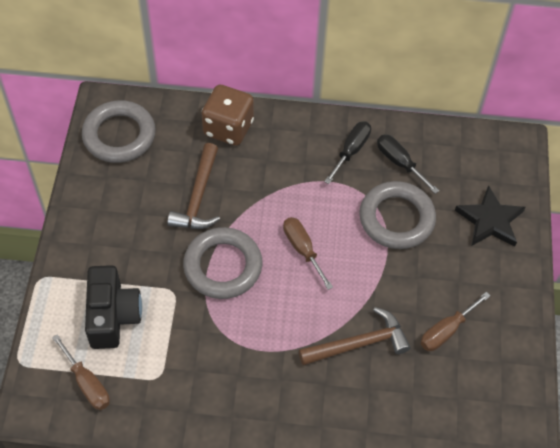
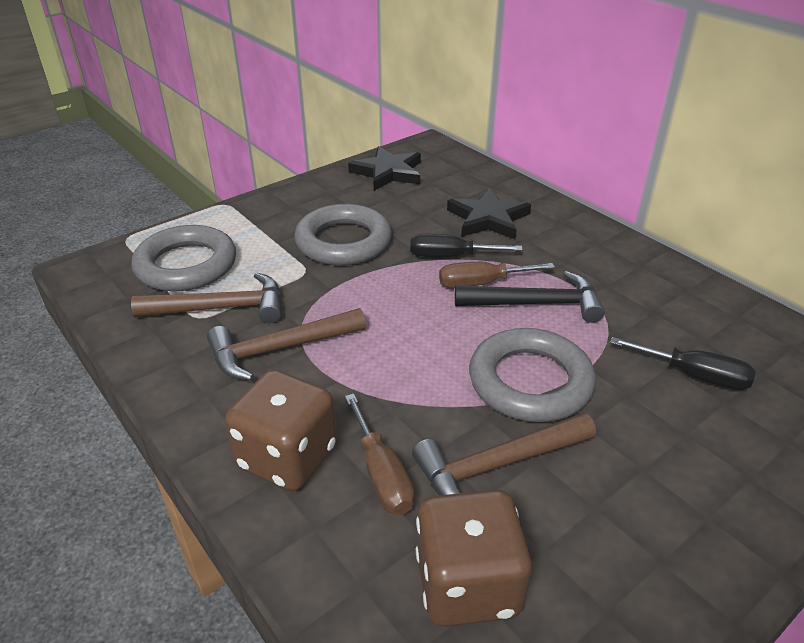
black camera: [85,265,142,349] = 1 -> none = 0
black hammer: none = 0 -> [455,271,605,323] = 1
black star: [455,185,526,247] = 1 -> [348,146,421,191] [447,187,531,239] = 2
brown dice: [202,85,254,146] = 1 -> [225,370,337,491] [416,490,532,627] = 2
brown hammer: [167,143,220,229] [299,307,410,365] = 2 -> [131,273,281,323] [207,308,366,381] [412,413,596,496] = 3
brown screwdriver: [52,334,110,410] [283,217,333,290] [421,292,490,351] = 3 -> [345,394,415,515] [439,262,555,288] = 2

